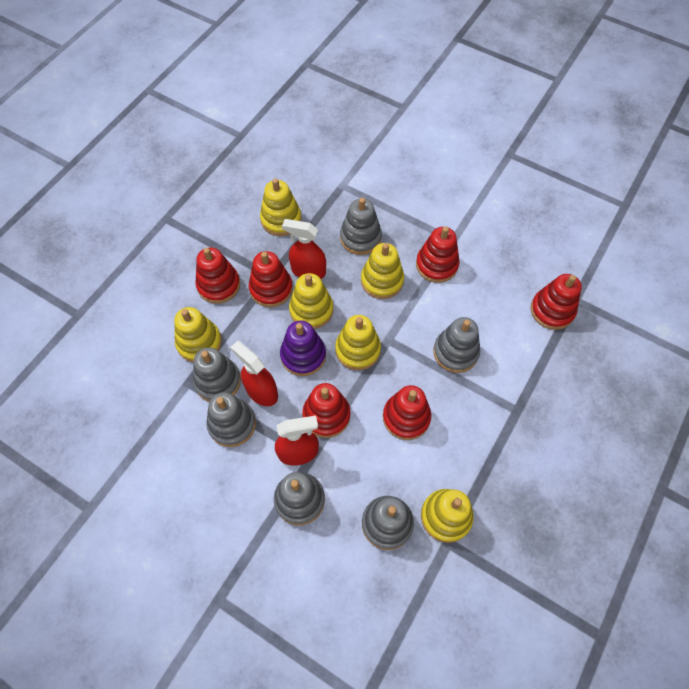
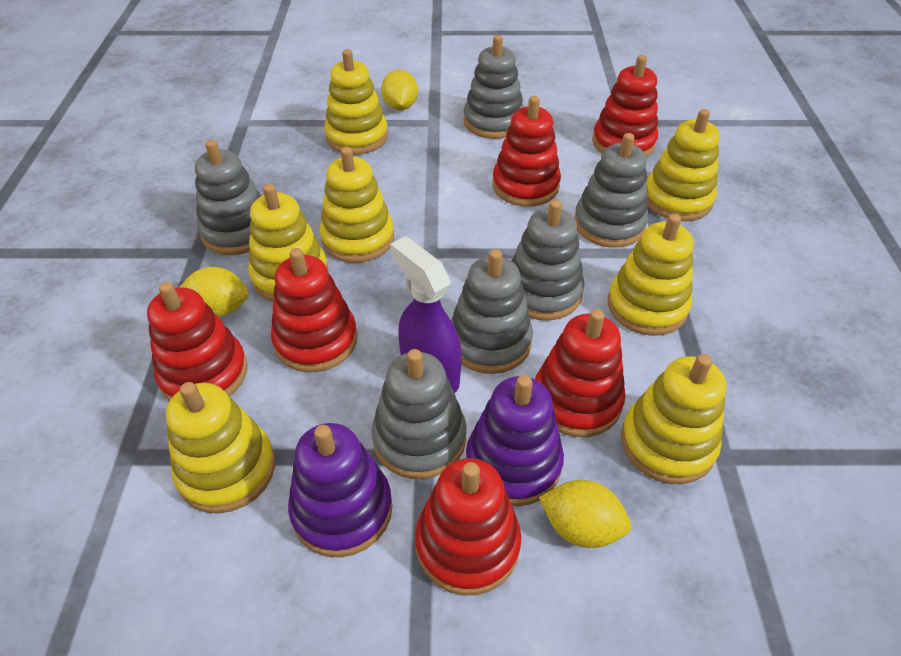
purple spray bottle: none = 0 -> [390,236,462,393] = 1
purple stacking toy: [280,321,326,376] = 1 -> [288,423,393,557] [466,375,564,506] = 2
red spray bottle: [230,341,278,406] [275,415,319,466] [282,219,326,279] = 3 -> none = 0
yellow lemon: none = 0 -> [180,267,249,317] [381,70,418,110] [539,480,631,548] = 3
yellow stacking toy: [174,307,222,363] [260,178,301,236] [289,273,333,329] [335,315,381,370] [361,243,404,299] [421,489,474,543] = 6 -> [166,382,275,513] [248,184,329,302] [319,147,394,263] [324,49,388,155] [608,214,693,336] [621,354,726,484] [646,109,720,221] = 7

